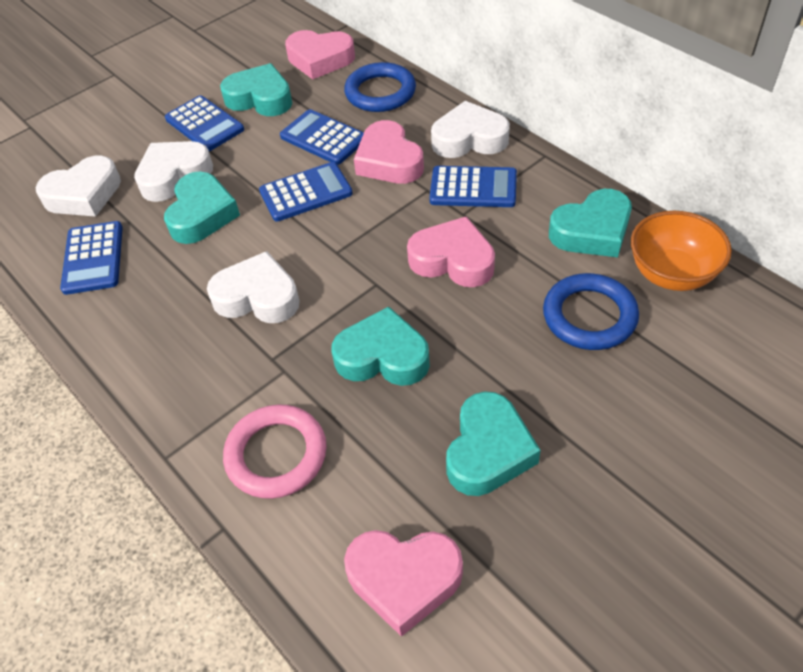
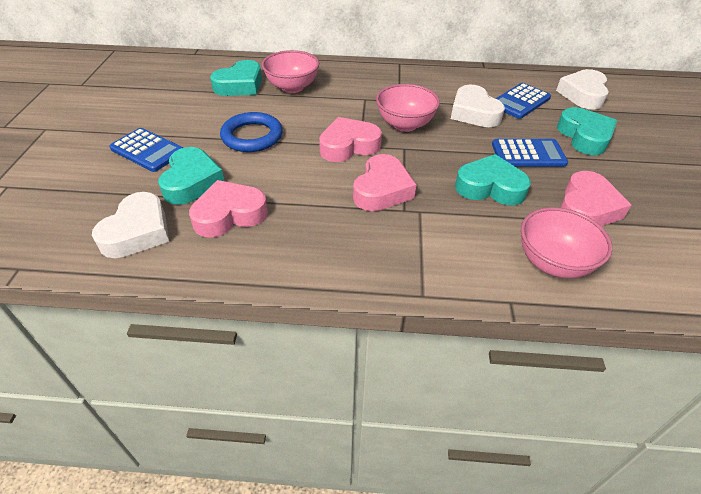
blue calculator: [60,221,123,295] [165,95,244,151] [259,162,353,222] [280,109,364,165] [429,166,517,207] = 5 -> [109,128,184,172] [492,139,568,167] [495,83,551,119] = 3
blue ring: [344,62,416,112] [543,273,639,350] = 2 -> [220,112,283,152] = 1
orange bowl: [631,211,732,291] = 1 -> none = 0
pink bowl: none = 0 -> [262,50,319,93] [376,84,440,132] [521,207,612,278] = 3
pink ring: [223,405,327,499] = 1 -> none = 0
turquoise heart: [164,171,240,244] [220,63,292,116] [331,306,430,386] [446,391,541,496] [549,189,632,257] = 5 -> [158,147,224,205] [210,60,262,96] [455,154,531,205] [557,107,617,155] = 4
white heart: [35,156,121,217] [134,141,213,202] [207,251,300,323] [431,101,510,158] = 4 -> [92,192,169,258] [451,85,505,127] [556,69,609,110] = 3

